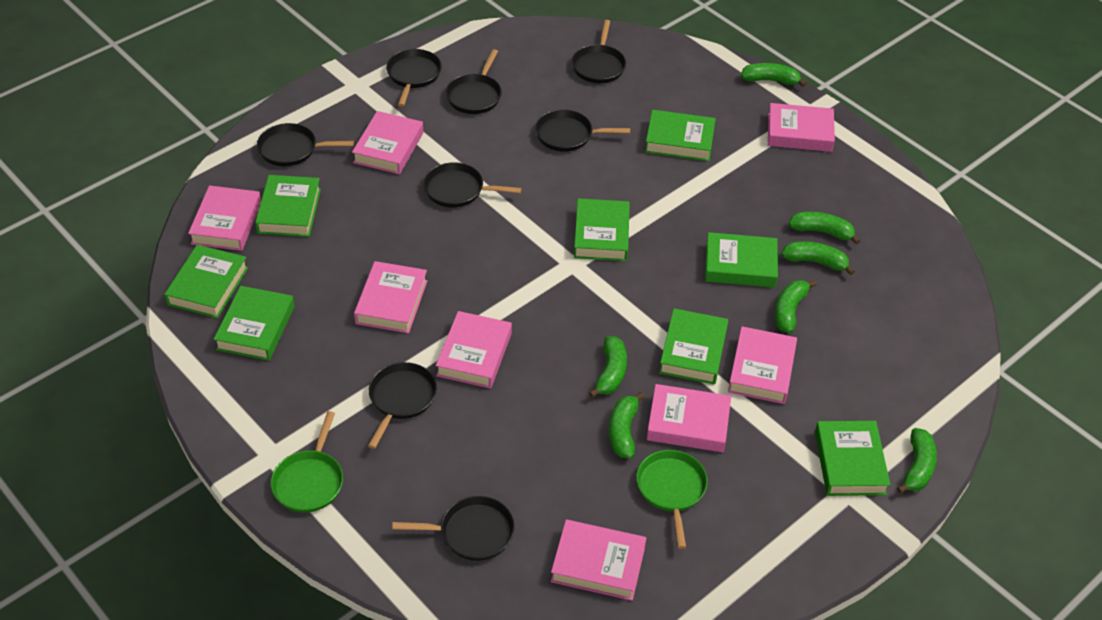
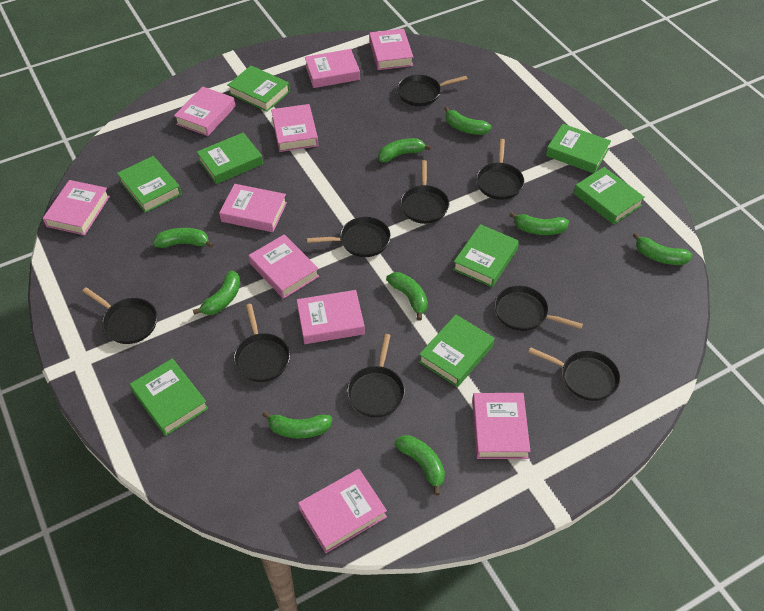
black pan: [257,123,354,166] [368,362,437,449] [386,49,442,107] [392,496,515,561] [423,162,522,208] [445,49,502,114] [535,109,630,152] [571,20,626,83] = 8 -> [82,287,157,344] [234,304,290,382] [307,217,391,257] [347,334,405,417] [397,75,468,106] [400,160,449,224] [476,139,524,200] [494,286,583,331] [528,347,620,401] = 9
green banana: [589,336,627,398] [609,391,645,458] [741,63,807,87] [775,280,817,333] [781,241,855,275] [788,211,860,245] [897,428,937,494] = 7 -> [153,228,214,248] [193,270,240,315] [262,411,332,439] [378,138,432,162] [386,272,428,321] [394,435,445,495] [444,107,492,135] [510,212,569,235] [633,233,693,265] = 9
green pan: [271,411,343,513] [636,450,708,549] = 2 -> none = 0
pink book: [188,185,261,251] [352,111,423,174] [354,261,427,333] [436,311,512,388] [551,520,646,601] [647,384,731,452] [728,326,797,404] [768,103,835,152] = 8 -> [43,180,110,235] [174,86,236,136] [219,184,287,232] [249,234,319,299] [271,104,318,152] [297,290,365,344] [298,469,387,553] [305,49,360,88] [369,29,413,70] [472,393,530,459] = 10

